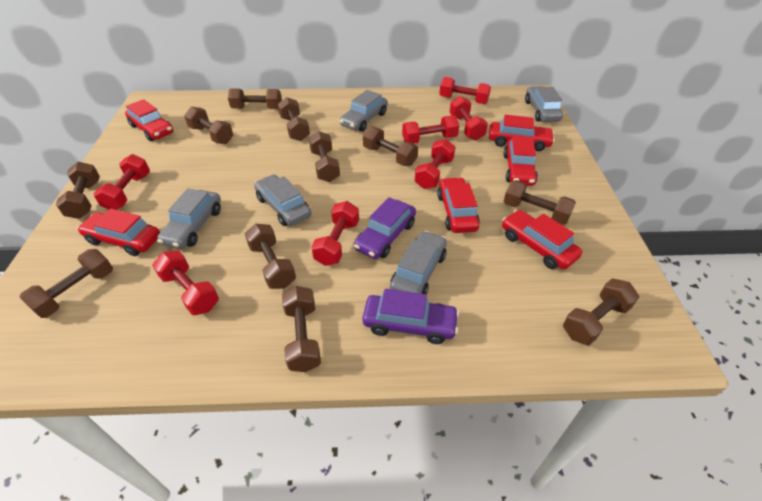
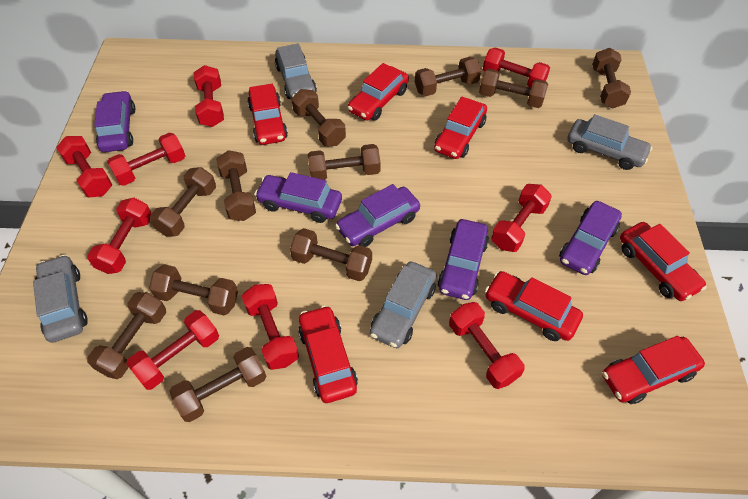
grey car: [157,188,221,249] [254,174,311,226] [339,90,388,131] [390,231,447,294] [525,86,563,122] = 5 -> [33,255,88,343] [275,43,317,99] [370,261,437,348] [567,114,652,170] = 4
purple car: [354,197,416,259] [362,289,459,344] = 2 -> [94,91,135,152] [255,172,342,223] [335,184,420,247] [438,219,489,300] [559,201,622,275] = 5
red car: [77,208,160,256] [125,99,173,141] [437,177,480,233] [489,114,555,151] [502,210,582,269] [503,136,538,186] = 6 -> [247,84,288,145] [298,305,358,403] [348,63,409,121] [434,97,487,159] [485,271,583,341] [602,336,705,404] [620,222,707,301] = 7
red dumbbell: [94,154,150,210] [152,250,219,315] [311,201,359,266] [402,116,459,144] [415,139,456,189] [439,77,491,104] [450,96,488,140] = 7 -> [56,136,112,197] [87,198,152,274] [107,133,185,186] [126,310,219,390] [194,65,224,127] [242,284,299,370] [449,302,524,389] [483,47,550,88] [491,184,552,252] = 9

